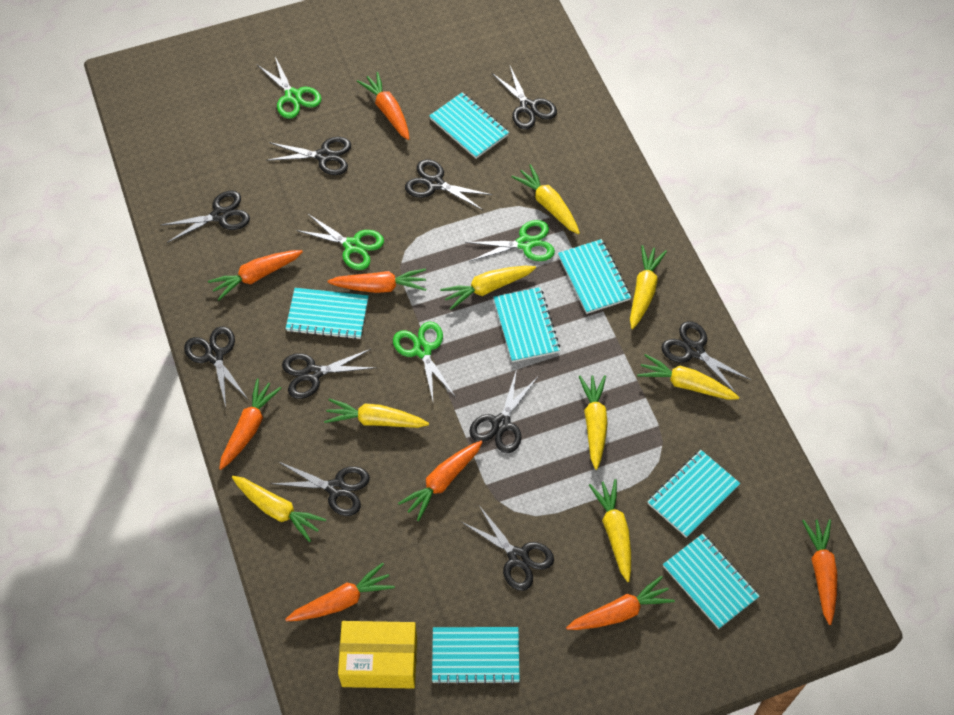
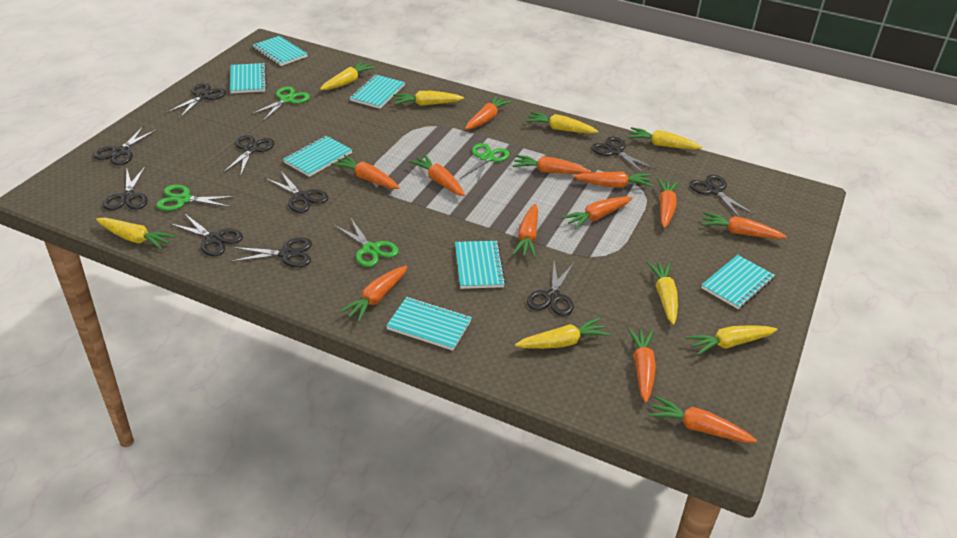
orange carrot: [208,250,303,300] [219,379,281,470] [285,563,395,621] [327,268,426,293] [357,72,409,140] [398,441,483,521] [566,576,675,630] [802,519,837,625] = 8 -> [331,155,400,189] [339,266,407,322] [409,154,465,196] [465,96,512,130] [513,155,591,174] [513,204,538,258] [562,197,632,229] [573,171,653,188] [628,328,656,403] [649,396,757,443] [657,178,678,228] [701,212,787,239] = 12
yellow box: [338,621,417,689] = 1 -> none = 0

